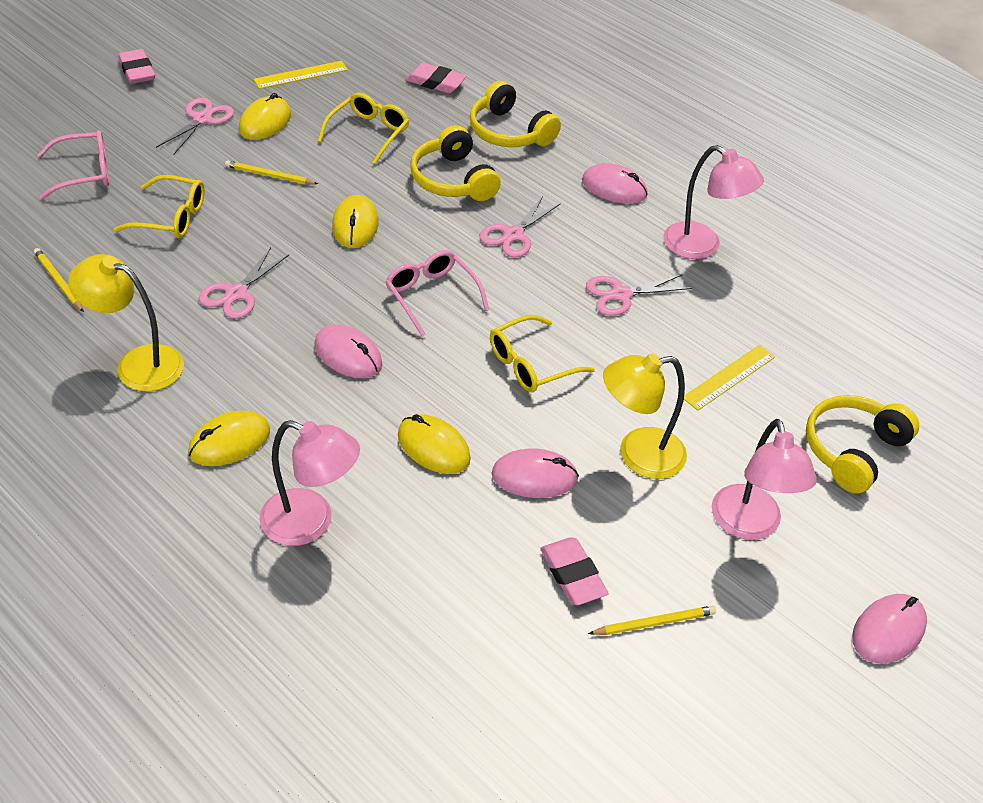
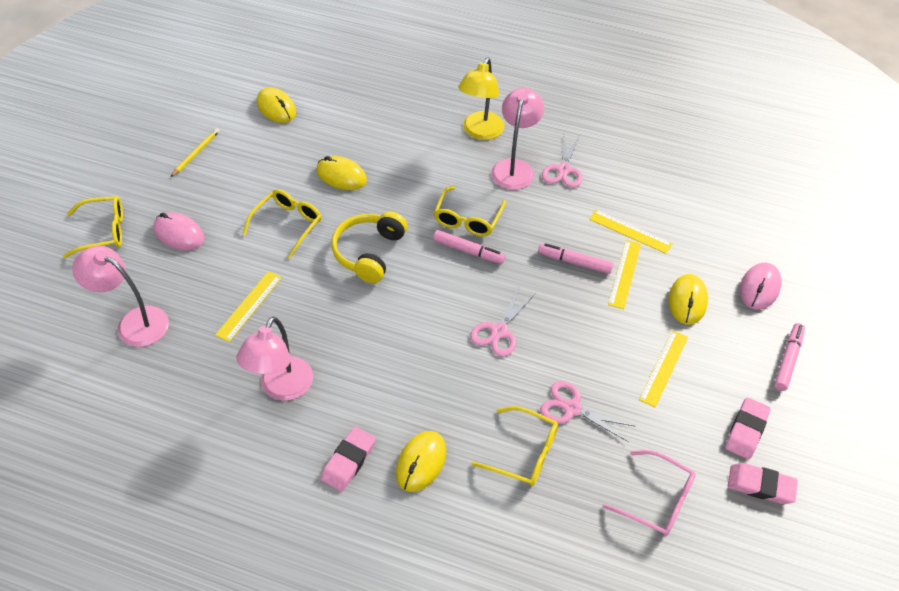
pink glasses: [37,130,109,199] [385,250,489,337] = 2 -> [603,450,696,536] = 1
pink marker: none = 0 -> [433,230,505,264] [538,243,614,274] [774,323,805,391] = 3
pink mouse: [314,324,382,378] [492,448,579,498] [582,163,648,204] [852,594,927,664] = 4 -> [153,212,204,250] [740,263,782,310] = 2
pink scissors: [156,98,234,154] [199,248,289,319] [479,196,561,257] [586,274,692,316] = 4 -> [470,287,535,357] [540,381,634,442] [542,135,583,188] = 3
yellow glasses: [113,175,205,238] [318,93,409,164] [490,315,595,392] = 3 -> [63,196,123,258] [243,189,322,259] [434,186,506,236] [471,406,558,486] = 4
yellow headphones: [410,125,501,201] [470,81,561,147] [806,395,919,493] = 3 -> [331,211,407,283] = 1
yellow lamp: [68,254,184,391] [603,353,687,479] = 2 -> [458,58,504,140] = 1
yellow pencil: [34,248,84,312] [225,160,318,184] [588,605,716,635] = 3 -> [171,128,220,177] = 1
yellow ruler: [254,61,348,89] [684,345,775,411] = 2 -> [215,271,282,342] [589,210,673,254] [608,240,641,309] [639,330,688,408] = 4

